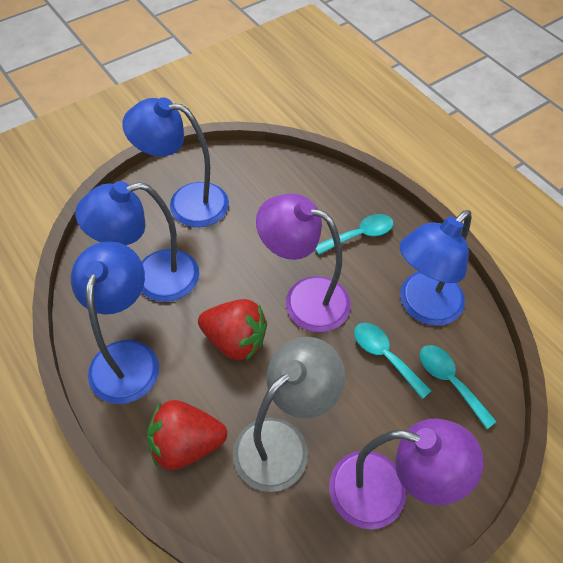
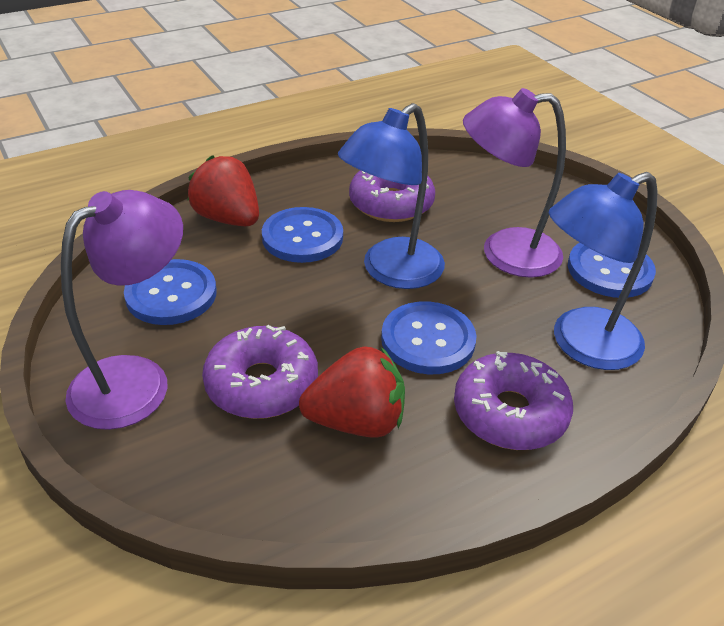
blue button: none = 0 -> [124,259,217,325] [262,207,343,263] [381,301,477,374] [568,243,656,298] = 4
blue lamp: [71,241,159,404] [75,181,199,302] [122,97,229,227] [400,210,471,326] = 4 -> [338,103,445,289] [549,172,657,370] = 2
grey lamp: [233,337,345,492] = 1 -> none = 0
purple donut: none = 0 -> [202,325,318,419] [349,170,435,222] [454,351,573,450] = 3
turquoise spoon: [315,214,393,255] [354,323,431,399] [420,345,497,429] = 3 -> none = 0

